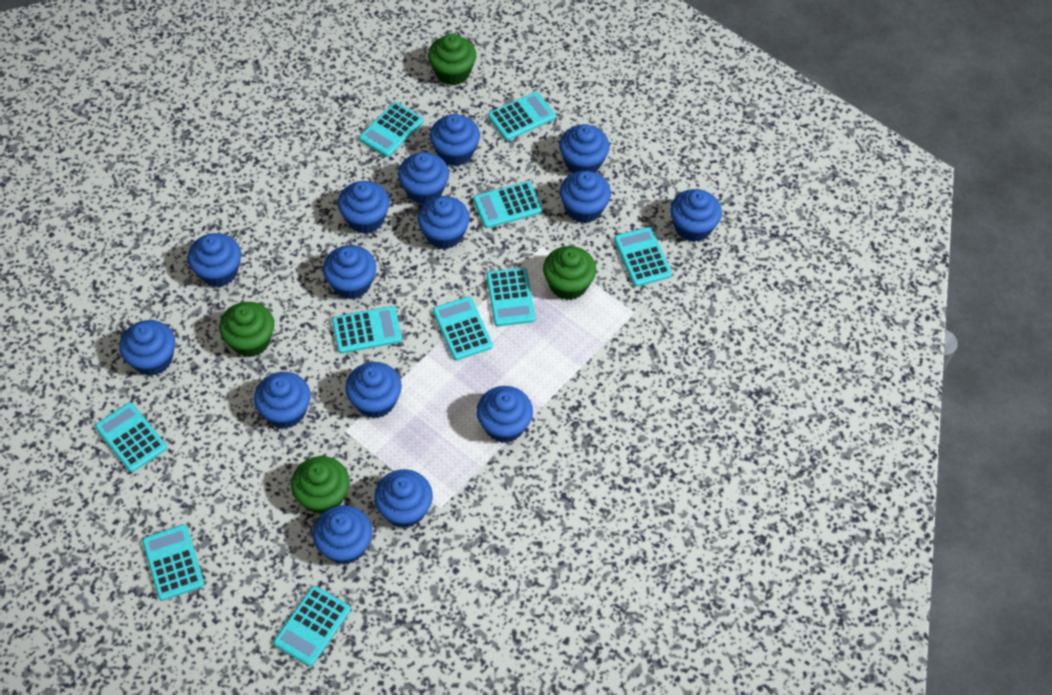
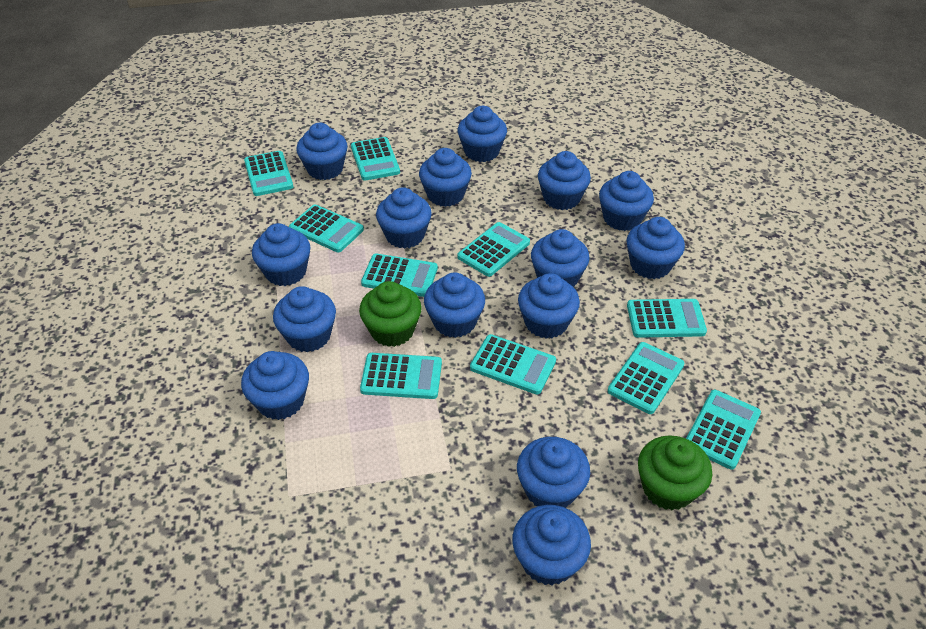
green cupcake: [219,302,274,357] [291,456,350,515] [428,33,476,85] [543,246,596,300] = 4 -> [359,281,422,347] [638,435,712,510] = 2

